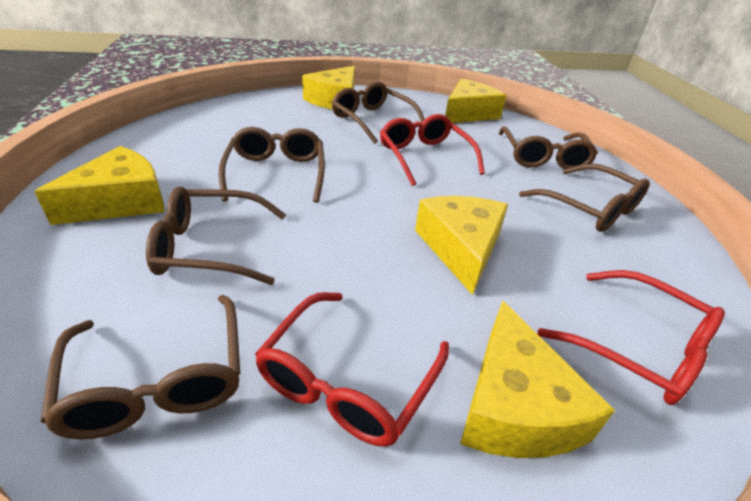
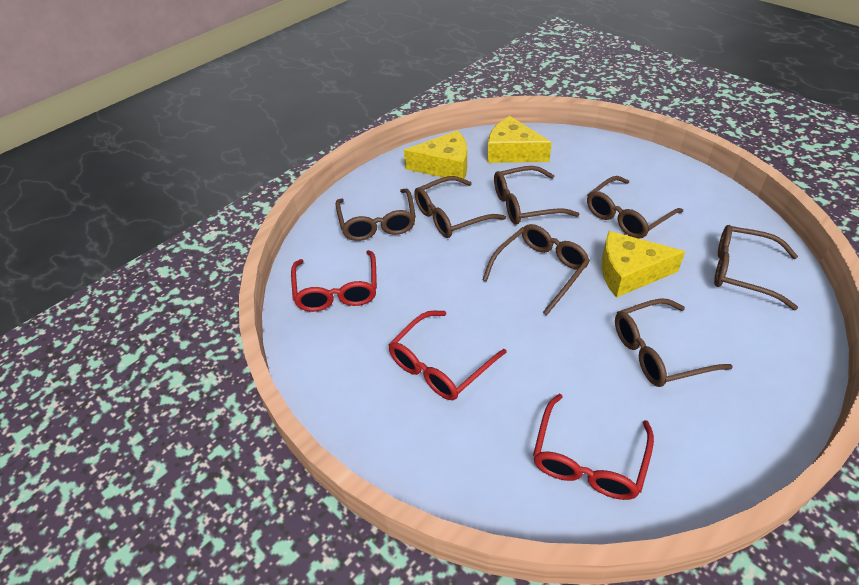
brown glasses: [41,295,240,439] [146,186,286,285] [219,127,325,203] [332,81,425,144] [499,126,598,169] [519,164,650,232] = 6 -> [336,189,416,241] [414,176,506,238] [482,224,590,315] [494,166,579,225] [587,176,683,239] [615,298,733,387] [714,225,798,310] = 7
yellow cheese: [34,146,165,225] [302,66,355,109] [415,196,508,295] [445,79,507,123] [460,300,615,458] = 5 -> [404,130,467,179] [487,116,552,163] [602,231,685,298] = 3

